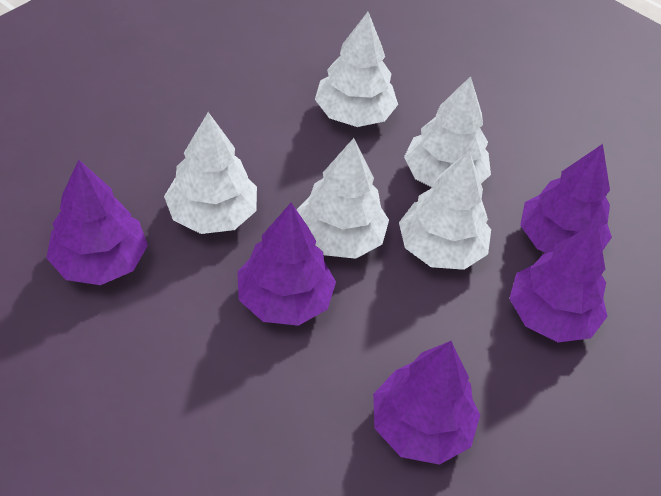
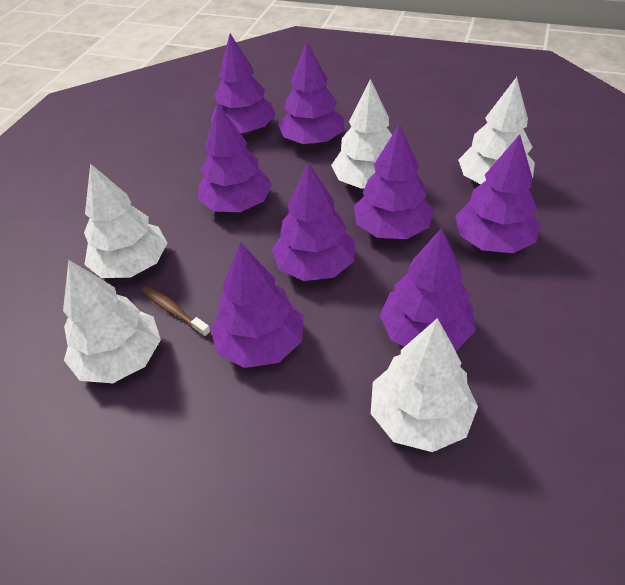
brown toothbrush: none = 0 -> [142,286,211,338] = 1
purple tree: [47,160,148,285] [237,203,336,326] [373,341,480,465] [509,222,608,342] [520,144,612,253] = 5 -> [198,103,272,212] [210,34,276,134] [210,242,304,368] [272,162,355,281] [278,41,344,145] [354,124,434,239] [379,228,476,351] [455,134,540,253] = 8

